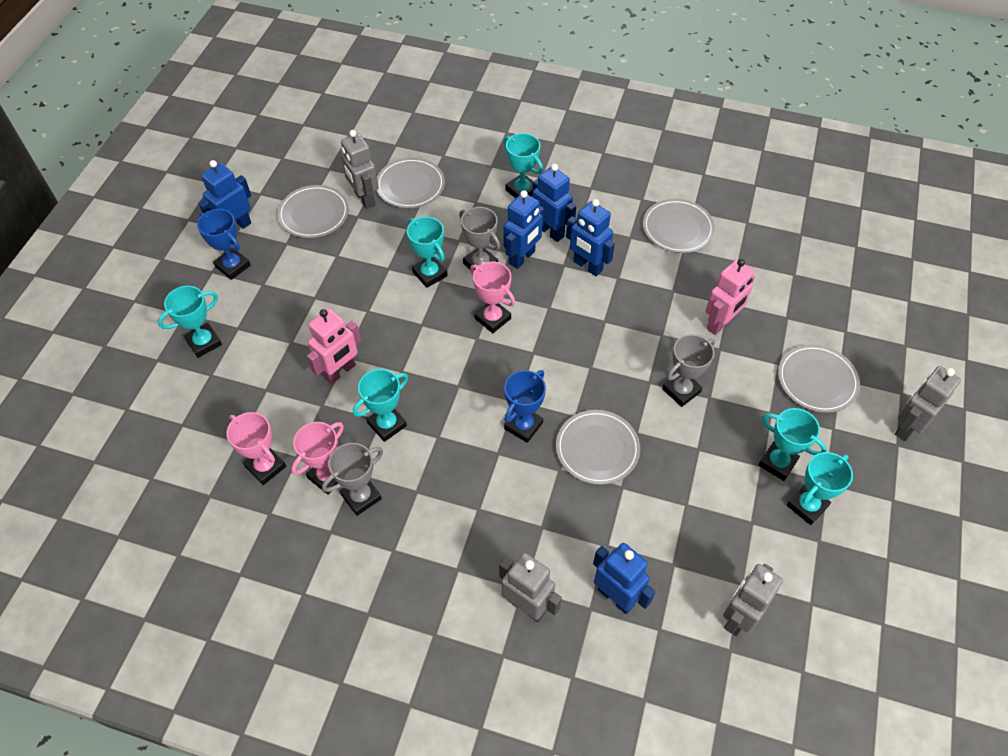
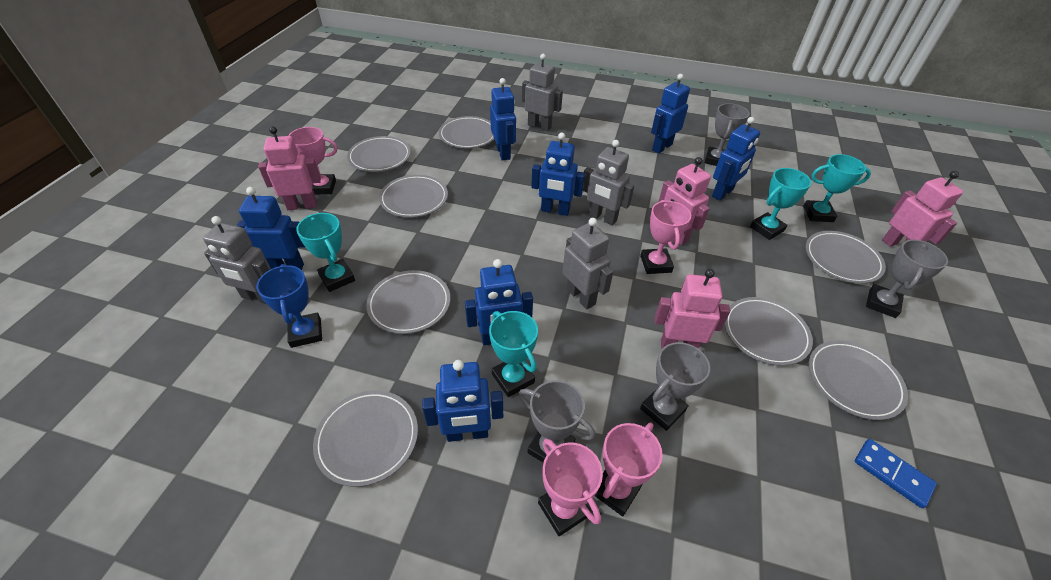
blue domino: none = 0 -> [855,439,937,508] = 1
blue robot: [198,160,251,229] [504,190,544,269] [532,164,576,242] [566,199,615,276] [593,543,655,614] = 5 -> [237,187,305,270] [422,360,503,442] [465,259,533,345] [490,78,516,161] [531,132,585,216] [651,74,690,153] [712,117,760,201] = 7
blue trophy: [197,209,251,280] [504,370,546,443] = 2 -> [256,264,322,348] = 1
grey plate: [277,185,349,238] [377,158,445,208] [556,410,640,485] [643,199,715,253] [778,344,860,413] = 5 -> [313,390,418,487] [347,136,411,172] [366,270,450,334] [379,175,448,218] [439,116,494,148] [724,297,813,366] [806,231,886,284] [809,341,908,420] = 8
grey trophy: [322,443,383,516] [459,207,500,271] [662,334,715,407] = 3 -> [518,380,595,463] [640,342,710,431] [704,103,749,166] [866,240,948,318] = 4
pink robot: [307,309,361,384] [706,259,754,335] = 2 -> [258,127,321,210] [654,269,730,349] [658,157,711,245] [882,171,963,251] = 4
pink trophy: [226,412,286,485] [291,422,344,495] [470,262,515,333] = 3 -> [288,127,338,194] [538,438,603,536] [595,423,663,516] [640,200,691,274] = 4
turquoise trophy: [158,286,222,358] [353,369,408,442] [407,217,447,288] [503,133,543,198] [758,408,827,481] [787,452,853,525] = 6 -> [296,213,355,292] [489,311,538,397] [750,168,811,240] [803,154,871,222] = 4

